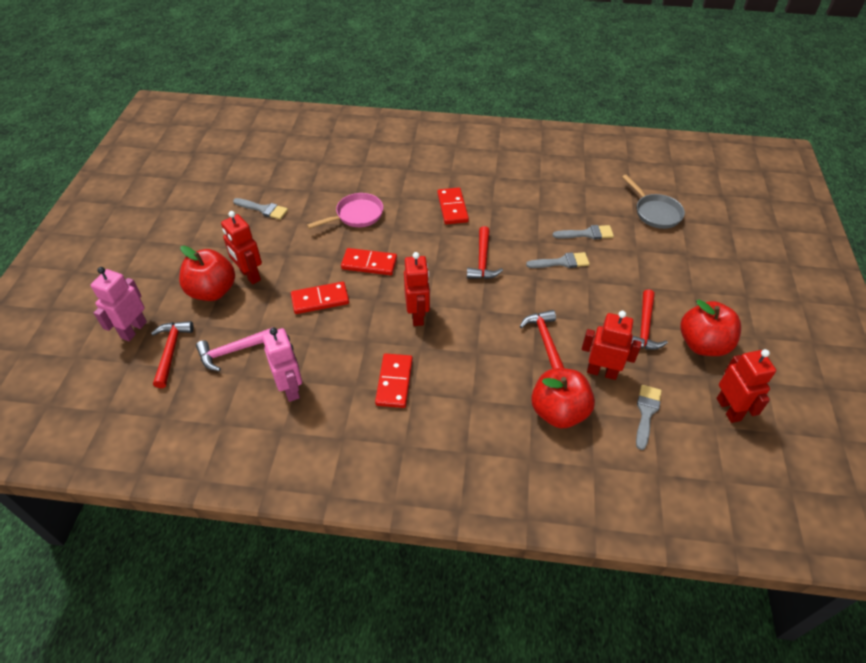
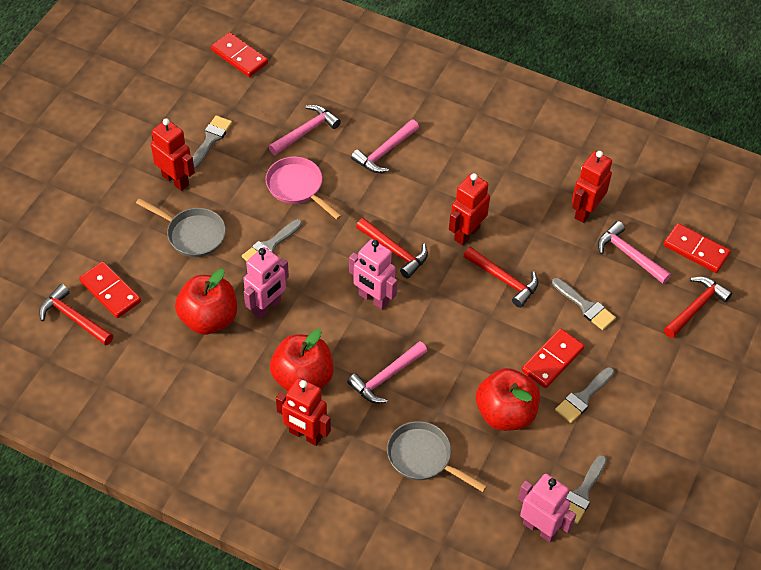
grey brush: [233,198,288,220] [526,252,590,268] [553,225,614,239] [636,385,661,450] = 4 -> [193,115,232,169] [242,219,302,261] [552,278,616,330] [555,367,614,423] [566,455,607,524] = 5
grey pan: [622,175,685,229] = 1 -> [136,198,226,257] [387,421,487,492] = 2
pink hammer: [196,327,274,371] = 1 -> [269,105,341,155] [347,341,427,404] [351,119,419,173] [598,221,671,284] = 4
pink robot: [91,267,147,341] [262,328,302,402] = 2 -> [243,247,289,319] [349,239,397,310] [518,474,576,542] = 3

